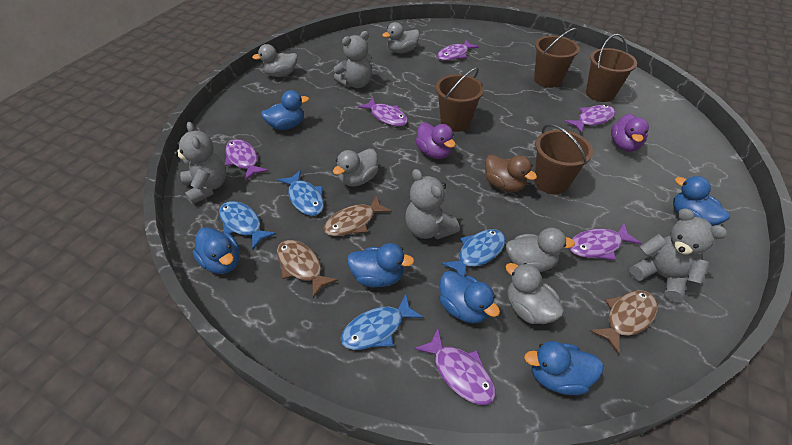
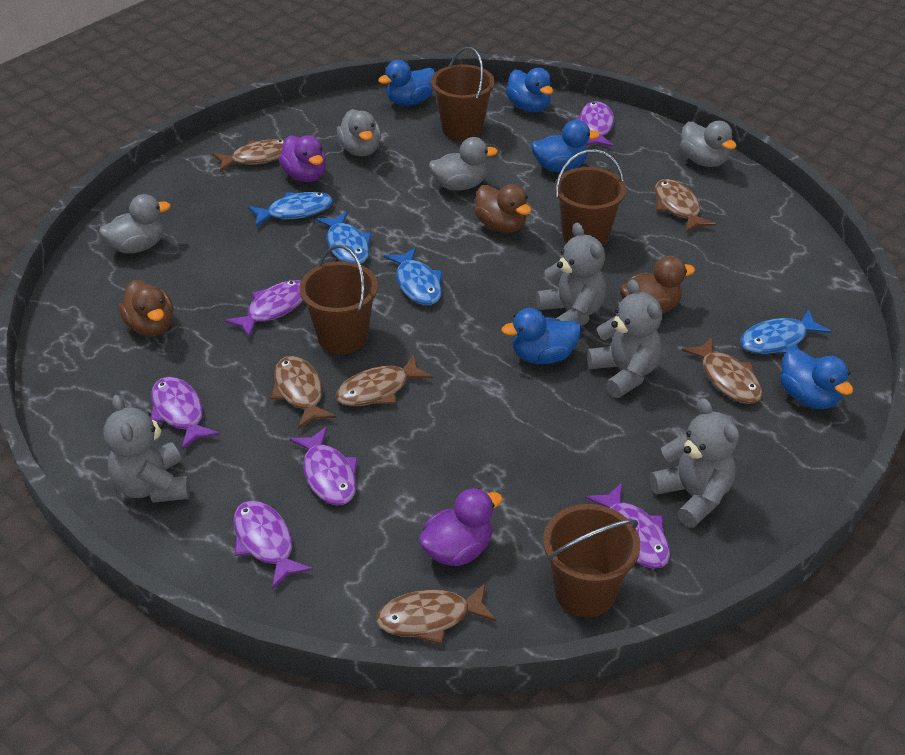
blue duck: [192,227,240,274] [261,90,309,130] [347,243,414,287] [439,271,500,324] [524,341,603,395] [673,176,730,226] = 6 -> [378,60,435,105] [501,308,581,364] [506,68,553,112] [531,120,600,172] [780,348,853,409] = 5
brown duck: [485,155,537,192] = 1 -> [119,280,174,337] [474,184,531,233] [620,256,695,314] = 3
brown fish: [277,240,338,298] [323,195,392,236] [590,290,658,355] = 3 -> [213,140,285,172] [271,356,336,429] [335,354,433,406] [376,583,496,644] [655,179,716,232] [681,337,762,404] = 6
grey duck: [252,44,297,77] [333,149,378,187] [382,22,420,53] [506,227,575,272] [506,263,564,324] = 5 -> [99,194,171,254] [337,109,381,156] [429,137,498,191] [680,121,737,167] = 4

